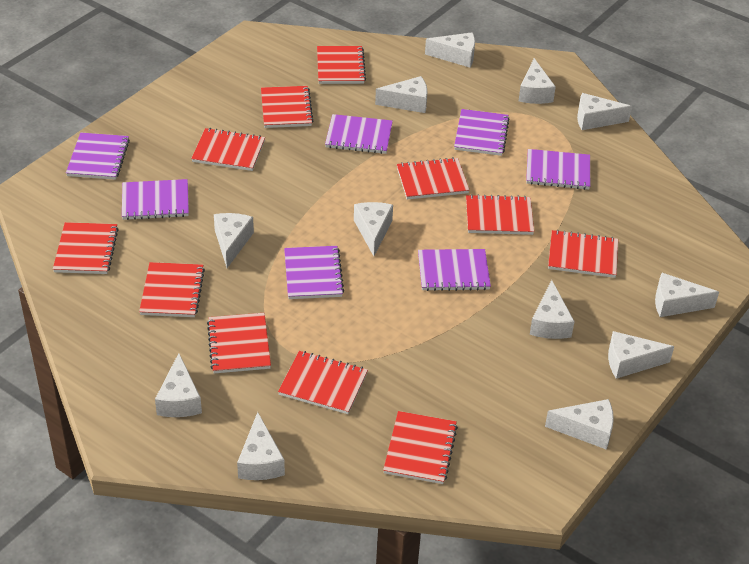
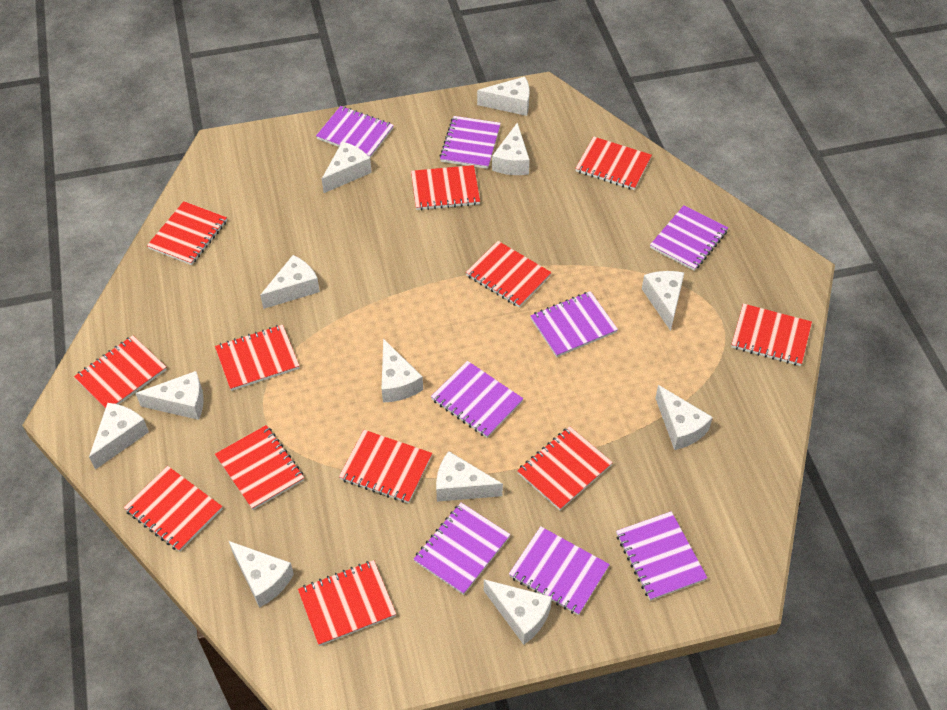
purple notebook: [66,133,130,180] [122,179,189,220] [284,246,344,299] [325,114,393,154] [418,249,491,291] [454,109,510,156] [526,149,590,190] = 7 -> [316,106,394,158] [413,503,511,595] [431,361,523,438] [440,116,501,169] [509,526,610,615] [530,291,618,357] [616,511,707,601] [650,205,728,271] = 8
red notebook: [53,222,119,274] [139,262,205,317] [191,128,265,171] [207,313,271,373] [261,86,314,128] [278,351,368,414] [317,46,366,84] [383,411,458,484] [397,157,469,200] [466,194,534,235] [548,230,618,278] = 11 -> [74,335,167,409] [124,466,223,552] [147,201,227,265] [215,325,299,391] [215,425,304,510] [298,560,396,646] [339,430,432,503] [411,165,480,210] [466,241,552,308] [517,426,613,510] [575,136,652,190] [731,303,812,366] = 12

